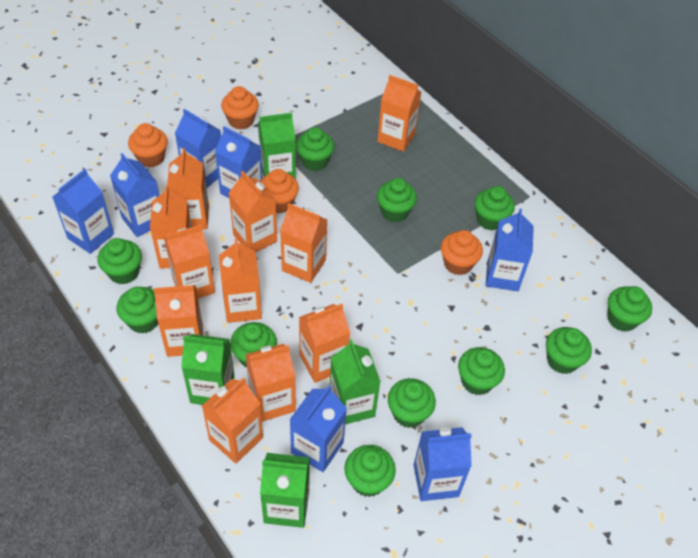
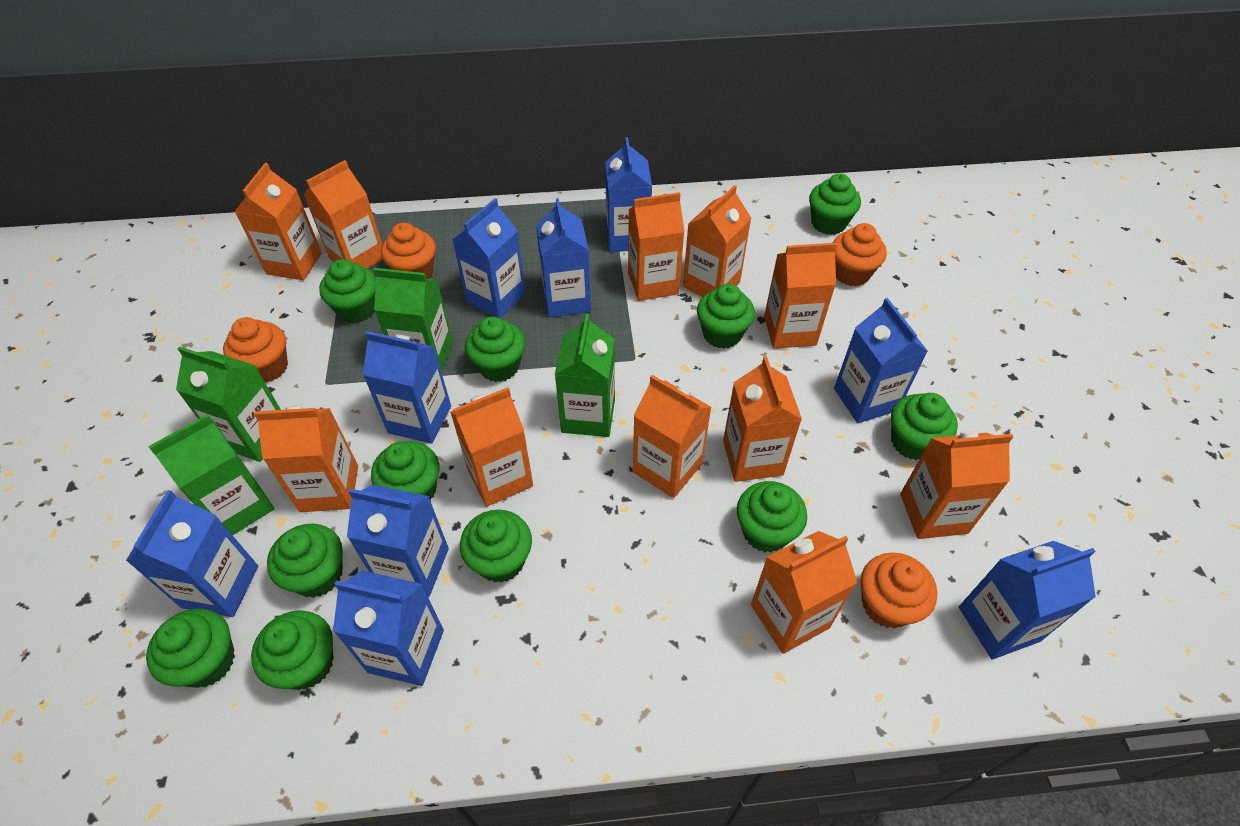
blue carton: [53,169,114,254] [110,153,160,237] [175,109,221,188] [215,126,263,198] [290,385,347,472] [414,427,472,501] [486,209,534,291] = 7 -> [126,490,258,617] [333,570,444,686] [347,485,449,597] [363,331,451,444] [452,198,526,318] [536,198,591,318] [605,137,652,252] [834,298,928,423] [959,541,1096,659] = 9

